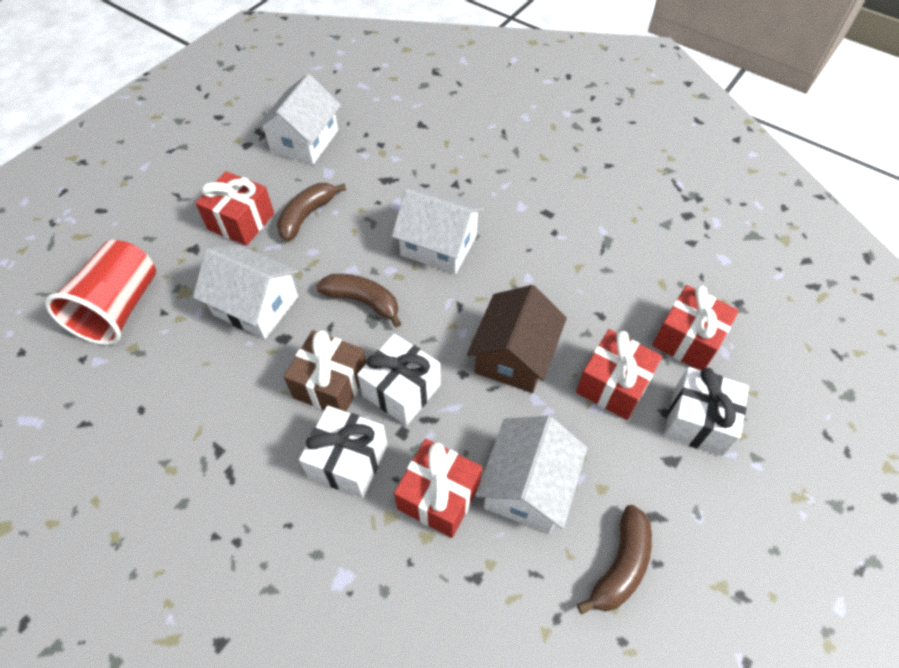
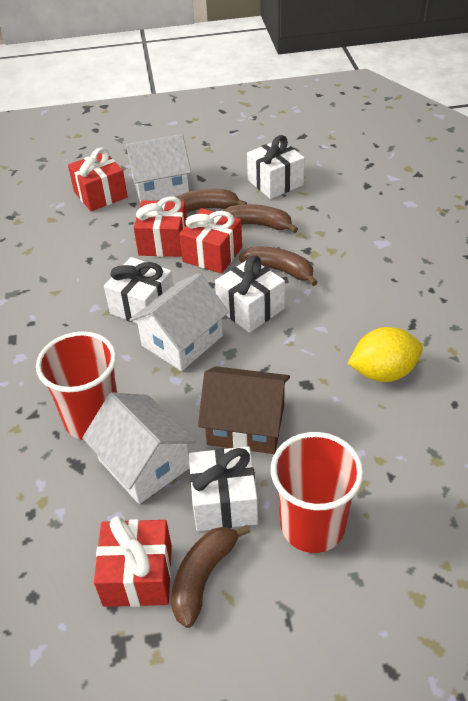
brown banana: [277,183,346,241] [316,274,402,328] [577,505,652,614] = 3 -> [171,525,250,628] [176,189,247,213] [223,204,298,233] [239,246,318,286] = 4
brown gift: [284,330,367,412] = 1 -> none = 0
red cup: [45,240,156,345] = 1 -> [36,331,117,440] [271,432,364,553] = 2
white gift: [299,406,388,498] [357,334,441,426] [664,367,749,456] = 3 -> [104,257,173,324] [189,446,258,531] [215,256,285,333] [247,135,305,199] = 4
white house: [193,245,299,339] [256,74,341,164] [392,189,484,274] [475,416,587,533] = 4 -> [82,392,196,504] [125,134,191,203] [129,273,229,371] = 3
yellow lemon: none = 0 -> [347,327,423,382] = 1

